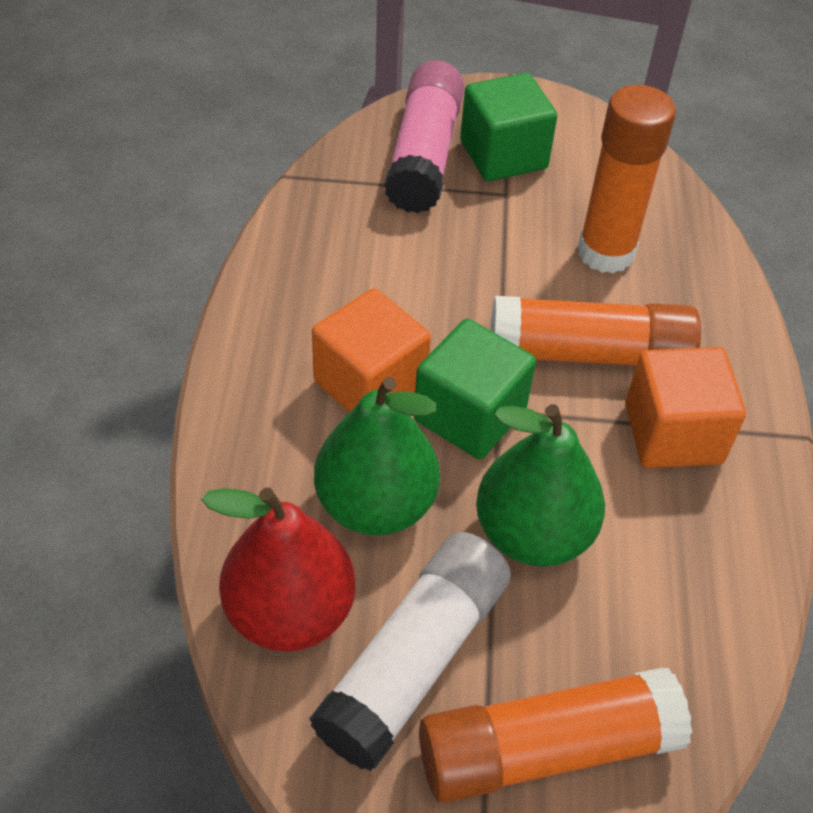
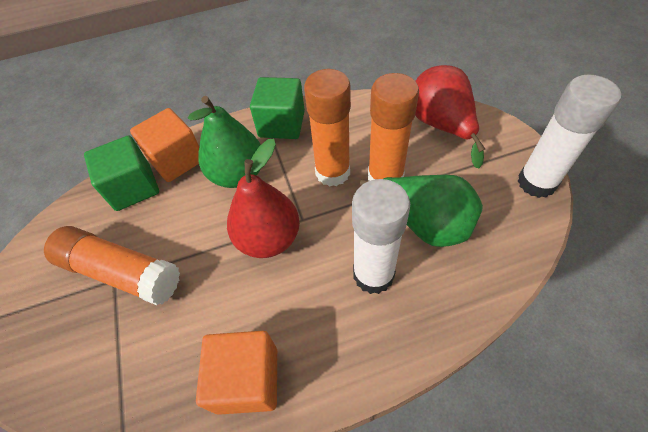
pink glue stick: [384,60,464,213] = 1 -> none = 0
red pear: [201,487,356,652] = 1 -> [227,138,300,258] [415,65,485,168] = 2
white glue stick: [309,532,511,771] = 1 -> [352,179,410,294] [518,75,621,198] = 2

